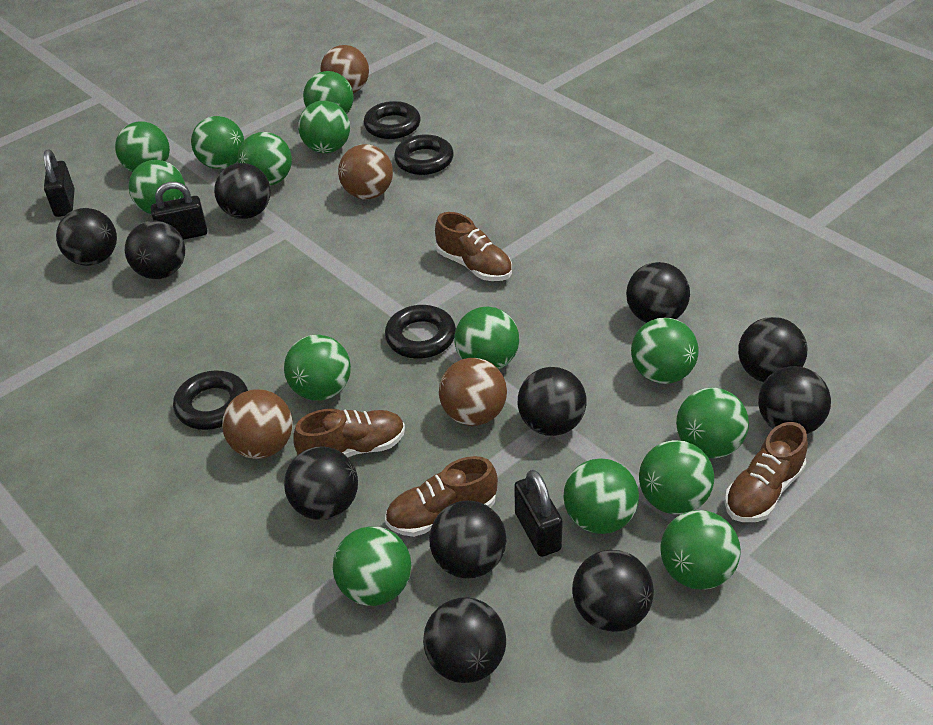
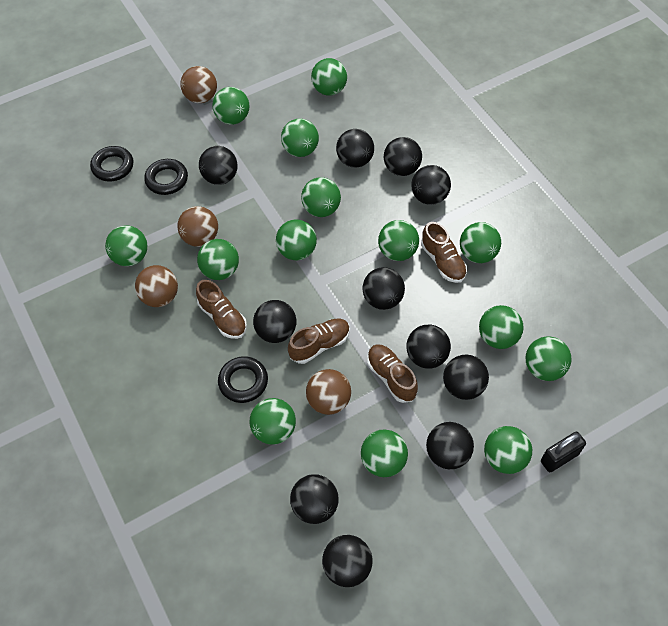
black padlock: [44,150,75,217] [151,182,207,240] [514,470,563,557] = 3 -> [541,432,586,472] = 1
black ring: [173,371,248,430] [364,101,421,139] [385,305,456,359] [394,134,454,175] = 4 -> [90,146,133,182] [144,159,188,195] [218,356,268,403] = 3

